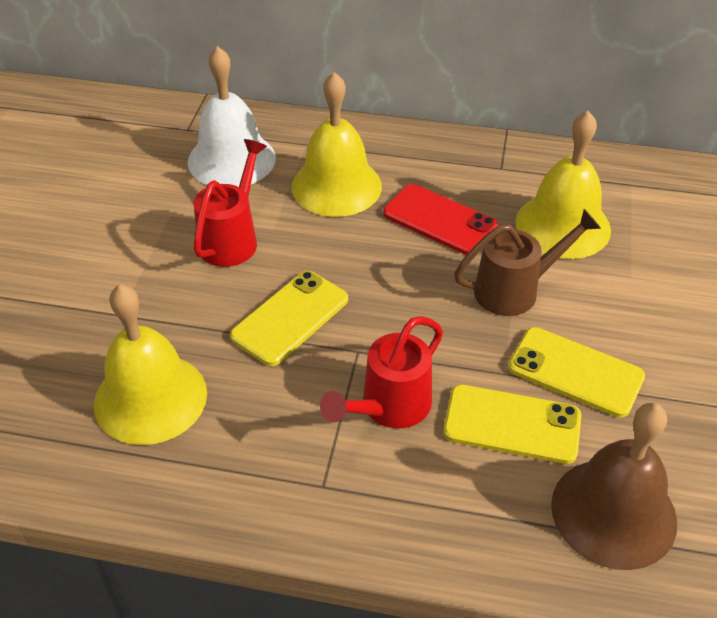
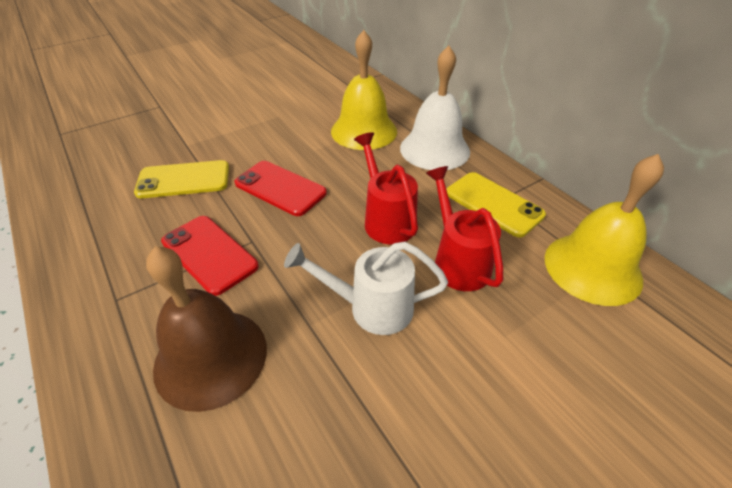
brown watering can: [454,209,601,316] = 1 -> none = 0
red phone: [383,184,498,255] = 1 -> [161,216,259,296] [234,161,327,216] = 2
white watering can: none = 0 -> [284,242,448,335] = 1
yellow bell: [94,284,207,445] [291,72,382,217] [515,111,611,259] = 3 -> [331,30,397,150] [545,154,664,306] = 2
yellow phone: [230,271,348,366] [443,385,581,464] [508,327,645,418] = 3 -> [134,160,229,198] [447,172,546,238] = 2

